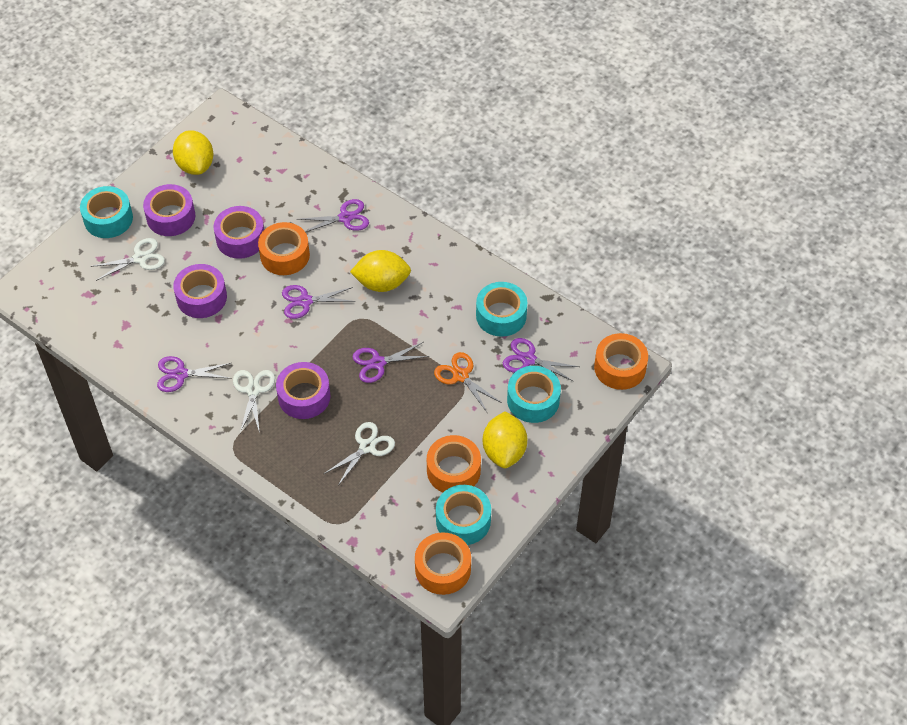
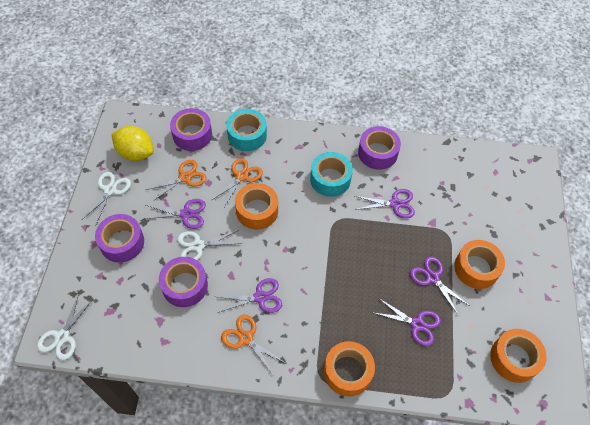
orange scissors: [434,352,502,412] = 1 -> [146,160,206,202] [212,158,263,207] [221,315,285,375] = 3
turquoise tape: [80,186,133,238] [436,485,491,545] [476,282,527,337] [507,366,561,423] = 4 -> [226,109,267,151] [310,152,353,197] = 2
yellow lemon: [173,130,213,175] [350,250,411,292] [483,411,527,468] = 3 -> [111,126,154,161] = 1

